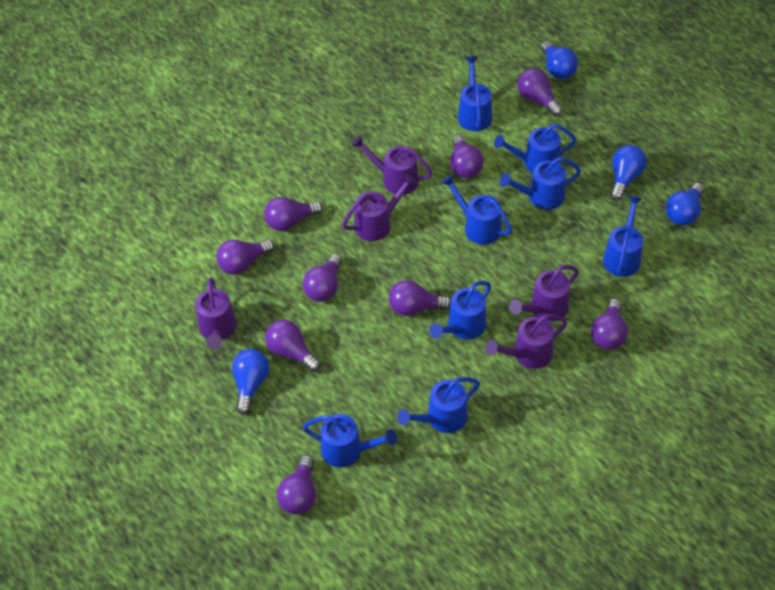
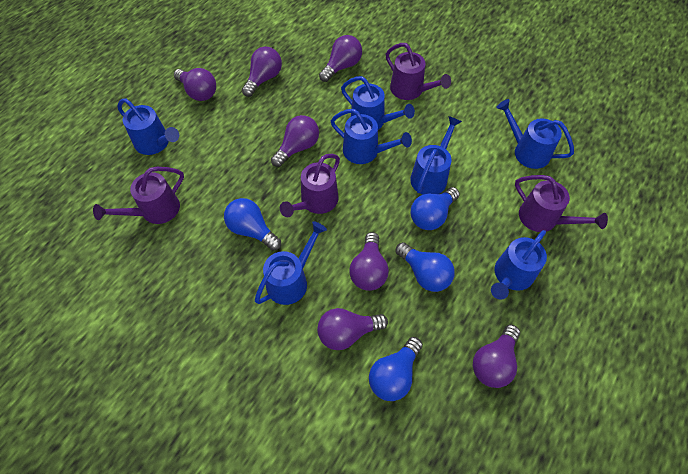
blue watering can: [303,414,397,468] [397,377,480,433] [429,281,491,339] [441,174,512,245] [458,56,492,131] [494,124,576,173] [500,157,581,210] [603,196,643,277] = 8 -> [118,99,179,155] [255,221,327,305] [331,109,412,164] [341,76,415,130] [410,116,462,195] [491,230,547,300] [496,99,574,169] = 7
purple light bulb: [216,239,274,274] [264,197,323,231] [265,320,321,372] [277,455,316,514] [303,254,342,302] [388,280,451,316] [450,135,484,178] [517,68,563,116] [591,299,628,350] = 9 -> [174,68,216,101] [242,47,282,97] [271,115,319,167] [317,308,388,350] [319,35,362,82] [349,232,389,291] [473,324,520,388] = 7
purple watering can: [195,277,237,349] [342,173,417,241] [352,135,432,195] [485,314,567,369] [509,265,579,322] = 5 -> [93,167,184,224] [280,154,340,217] [386,43,451,100] [515,175,608,232] = 4

